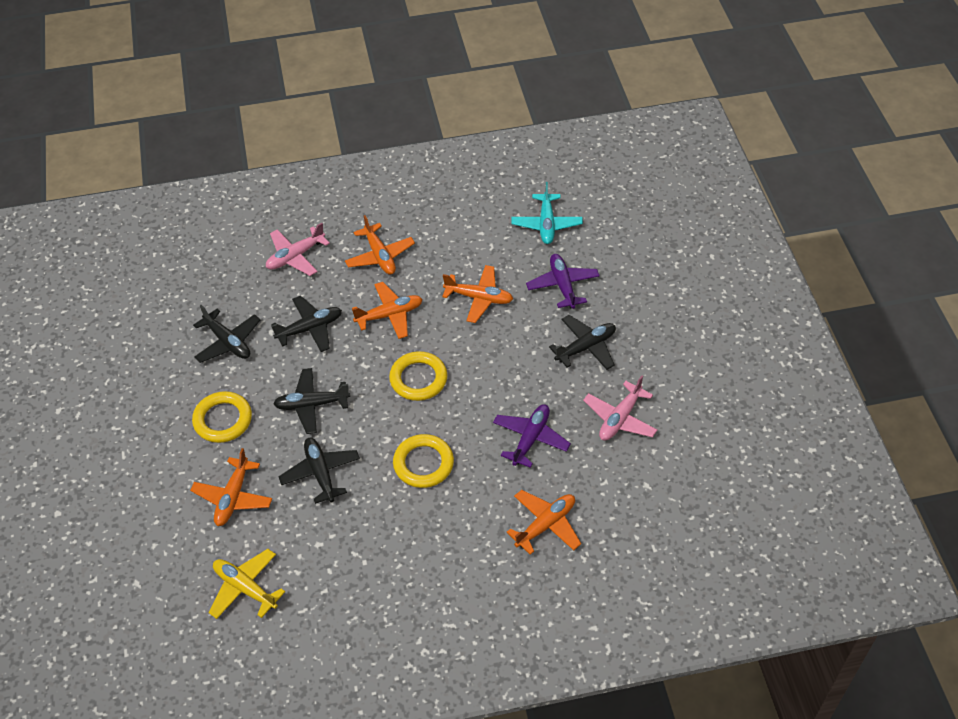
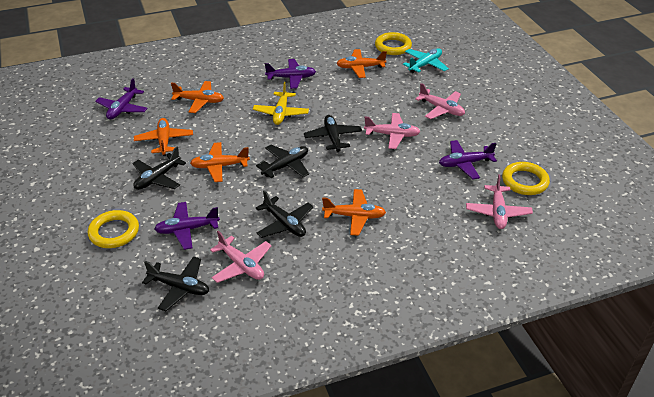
pink plane: [266,223,330,276] [583,375,657,441] = 2 -> [210,231,272,283] [364,113,420,149] [415,83,465,119] [466,174,533,229] = 4
purple plane: [493,404,571,468] [526,254,600,309] = 2 -> [95,78,148,120] [154,202,220,250] [265,59,316,89] [439,140,497,179] = 4

